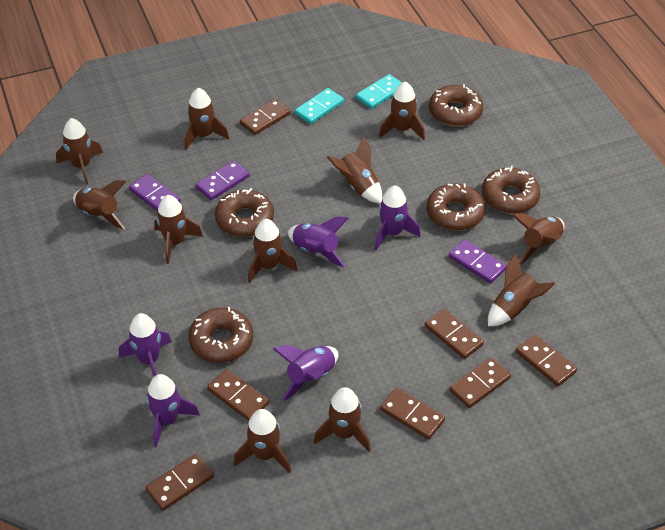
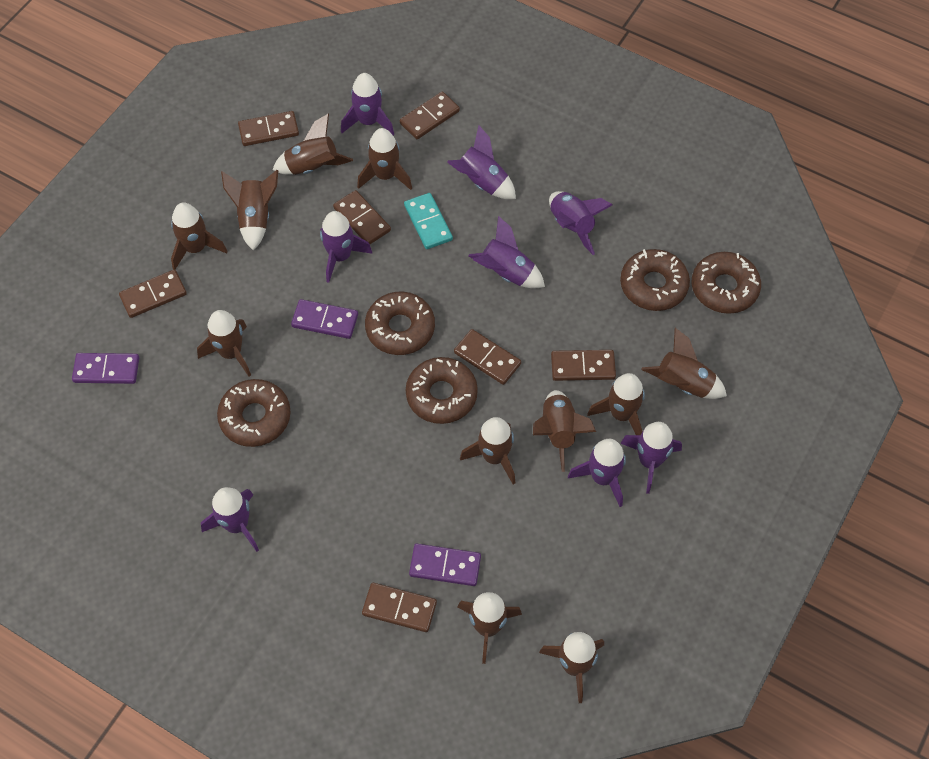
purple rocket: [119,313,172,377] [146,374,200,447] [273,345,338,402] [288,217,349,268] [375,186,421,251] = 5 -> [201,487,259,552] [320,211,372,283] [341,73,394,136] [447,125,516,199] [468,216,545,289] [549,191,612,255] [568,439,626,507] [620,422,682,494] = 8
turquoise domino: [295,88,344,124] [356,74,402,109] = 2 -> [404,193,453,249] = 1

